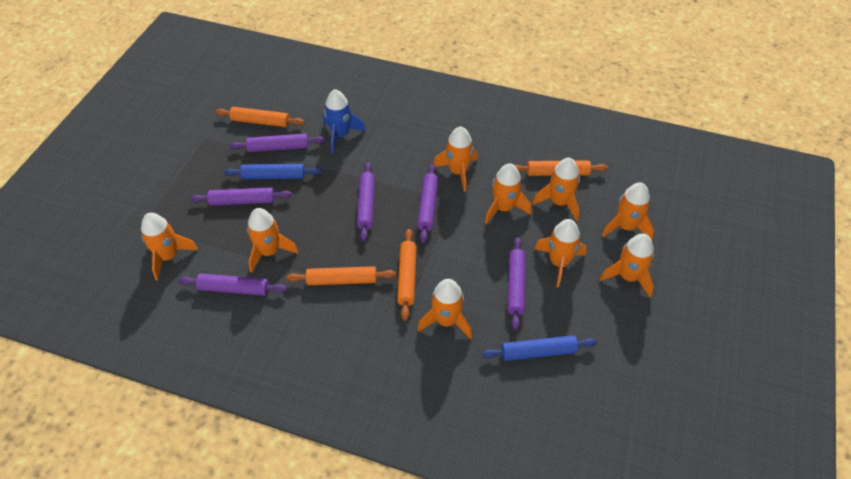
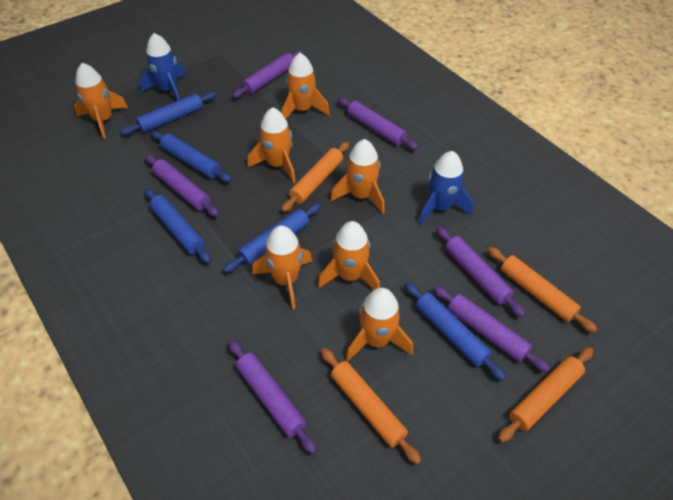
blue rocket: [323,89,366,153] = 1 -> [140,33,185,101] [418,151,473,225] = 2
blue rolling pin: [224,164,322,180] [482,335,597,361] = 2 -> [120,92,217,135] [145,188,211,264] [151,131,231,182] [223,203,321,273] [405,282,506,381] = 5
orange rocket: [141,213,198,280] [247,208,298,273] [417,279,472,339] [434,126,478,192] [485,163,532,224] [532,158,580,221] [534,219,586,287] [599,234,654,298] [602,182,654,240] = 9 -> [74,63,128,139] [248,107,295,183] [252,226,312,310] [281,53,330,119] [317,221,380,290] [330,139,385,214] [346,288,413,362] = 7

